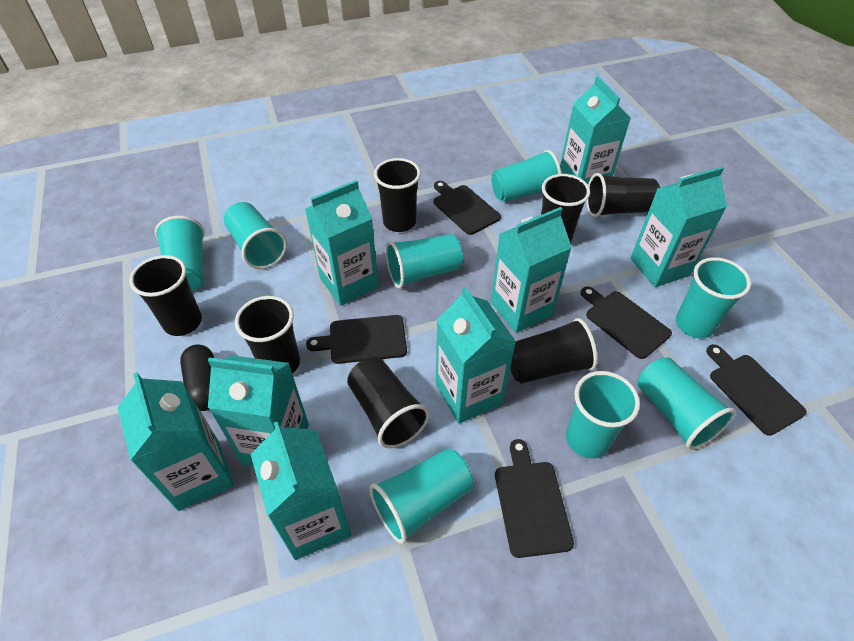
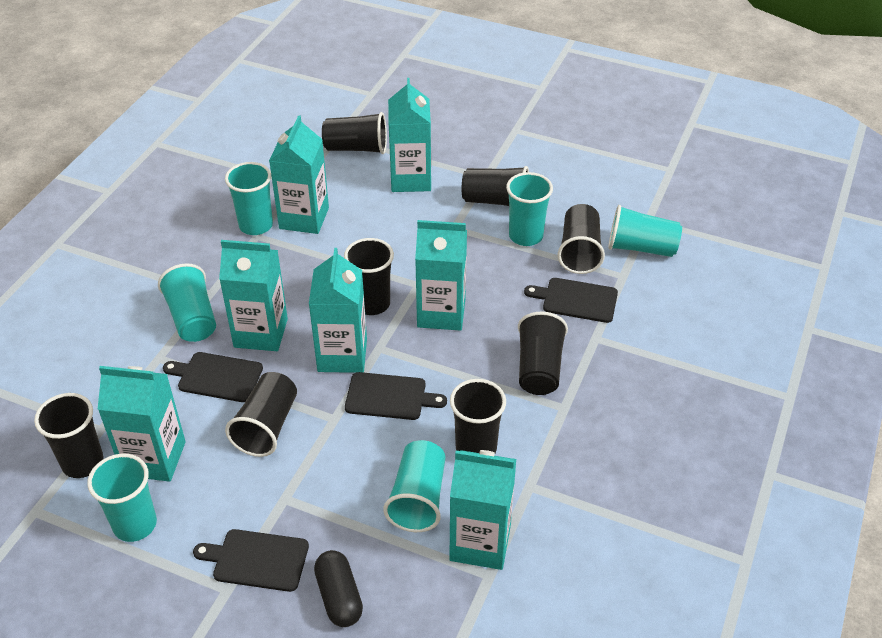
black cup: [129,255,202,336] [235,296,300,374] [347,357,430,448] [374,158,421,232] [510,318,598,384] [541,174,590,243] [586,173,660,217] = 7 -> [34,393,104,478] [225,372,297,457] [322,112,387,154] [344,238,394,315] [450,379,506,453] [462,166,529,206] [518,311,568,395] [557,204,605,274] = 8
black cutting board: [306,315,407,364] [434,181,501,235] [495,439,574,558] [580,286,672,359] [706,344,807,436] = 5 -> [163,352,263,402] [193,529,309,592] [345,372,447,420] [524,278,618,323] = 4
turquoise carton: [118,372,234,511] [208,355,309,466] [250,421,351,560] [305,180,379,306] [436,287,516,424] [491,207,572,333] [560,76,631,184] [630,167,727,287] = 8 -> [98,366,186,482] [219,240,288,351] [269,115,329,234] [309,248,367,373] [388,78,431,192] [415,220,467,331] [449,450,516,570] = 7
turquoise cup: [155,216,205,291] [224,202,287,269] [369,448,473,544] [386,234,463,289] [491,150,561,202] [566,371,640,459] [638,358,736,450] [676,258,751,338] = 8 -> [87,454,157,542] [158,263,216,342] [225,162,273,235] [383,440,445,532] [506,172,553,246] [608,205,682,257] = 6

